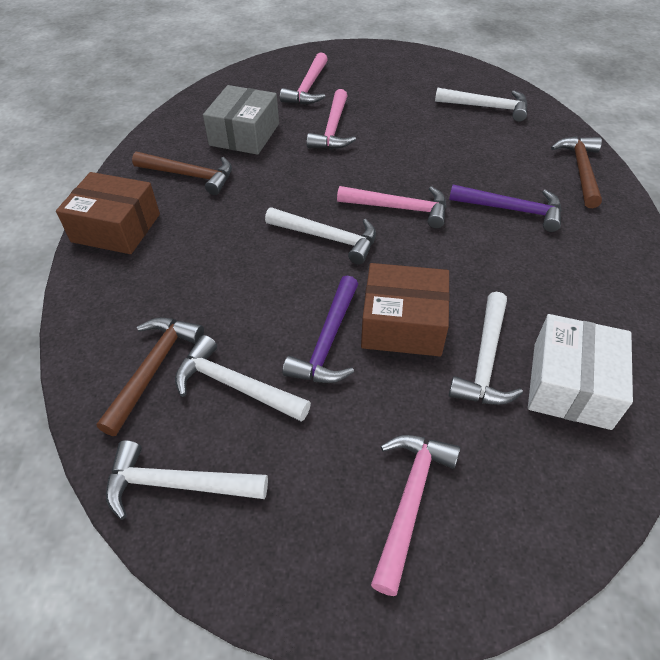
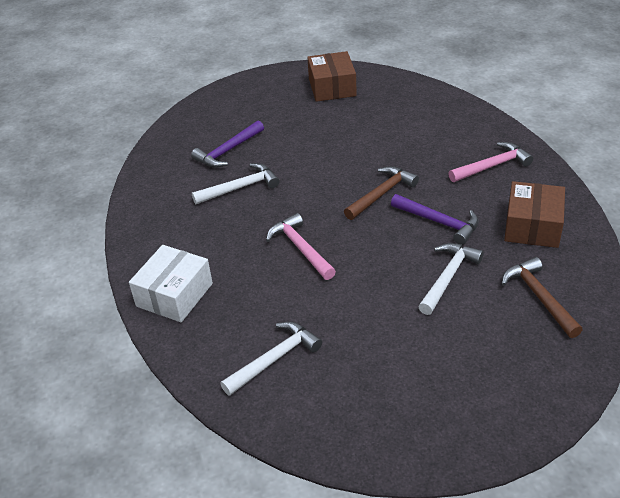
brown hammer: [97,318,204,436] [132,152,232,195] [551,136,602,208] = 3 -> [344,166,419,220] [502,257,583,338] = 2
grey box: [203,85,279,155] = 1 -> none = 0
pink hammer: [280,52,328,104] [307,89,356,149] [337,186,447,228] [371,435,460,596] = 4 -> [266,213,336,280] [448,142,533,182] = 2
white hammer: [106,440,268,520] [175,335,311,422] [265,207,376,264] [435,88,528,122] [449,291,523,405] = 5 -> [192,163,280,204] [220,322,322,396] [418,243,484,315] = 3

